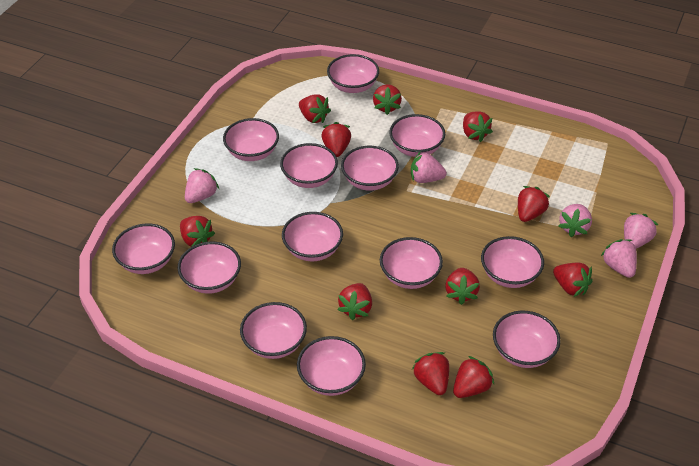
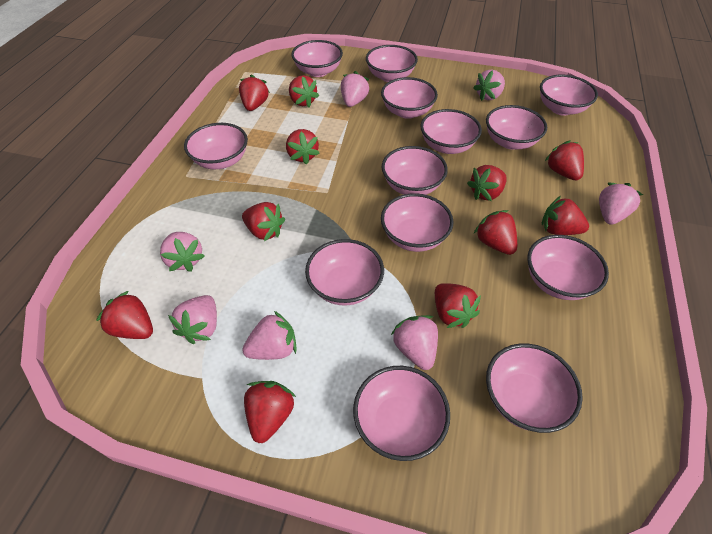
pink strawberry: [185,168,219,203] [411,151,447,183] [558,204,592,237] [601,239,637,278] [624,213,658,248] = 5 -> [160,232,205,272] [168,295,217,344] [242,311,297,360] [341,71,370,107] [391,315,438,370] [473,69,505,101] [599,183,643,225] = 7

